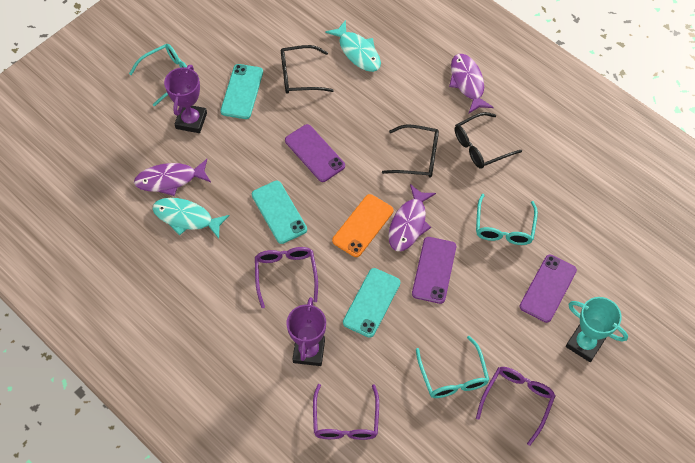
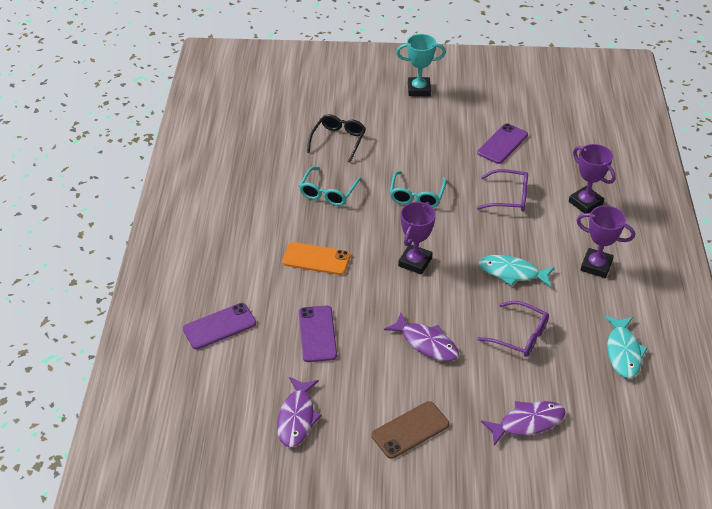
black glasses: [281,45,334,94] [382,124,439,178] [455,112,522,169] = 3 -> [307,114,366,163] = 1
brown phone: none = 0 -> [372,401,449,459] = 1
purple glasses: [255,247,318,308] [313,384,379,440] [476,367,556,446] = 3 -> [477,169,528,211] [477,301,549,357] = 2
purple trophy: [164,65,207,133] [286,297,326,366] = 2 -> [398,202,436,275] [569,144,616,213] [576,205,635,278] = 3
turquoise glasses: [129,44,187,107] [416,336,489,398] [476,194,538,245] = 3 -> [299,167,361,206] [390,171,447,208] = 2
turquoise phone: [220,64,263,119] [252,181,307,244] [343,268,400,338] = 3 -> none = 0

